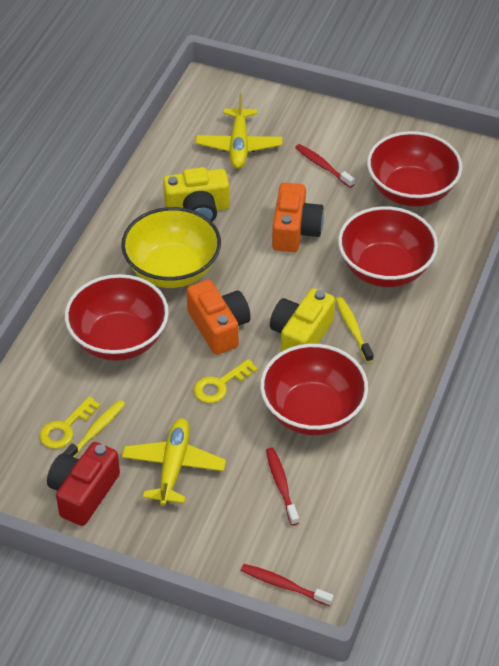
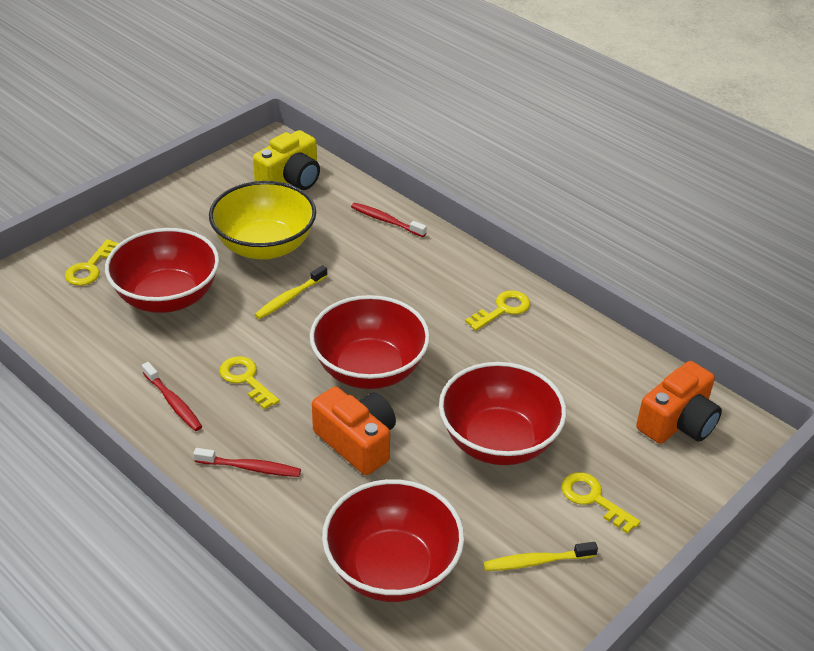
red camera: [47,442,120,526] = 1 -> none = 0
yellow camera: [163,167,230,222] [270,288,335,352] = 2 -> [253,130,320,190] = 1
yellow key: [40,396,100,449] [194,359,258,403] = 2 -> [65,239,119,286] [220,356,280,410] [465,290,530,331] [561,472,641,534] = 4
yellow plane: [122,418,226,506] [196,93,282,169] = 2 -> none = 0

